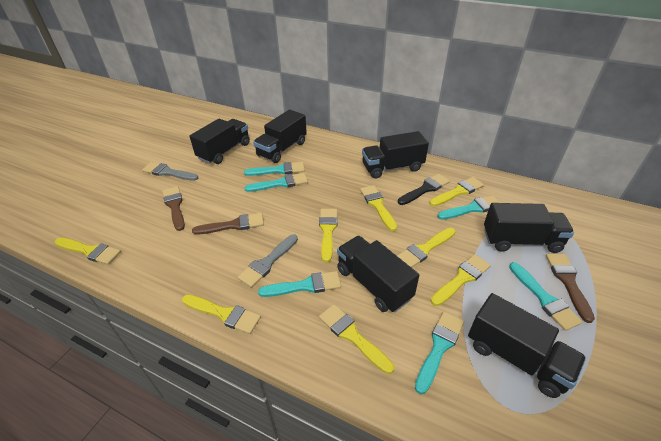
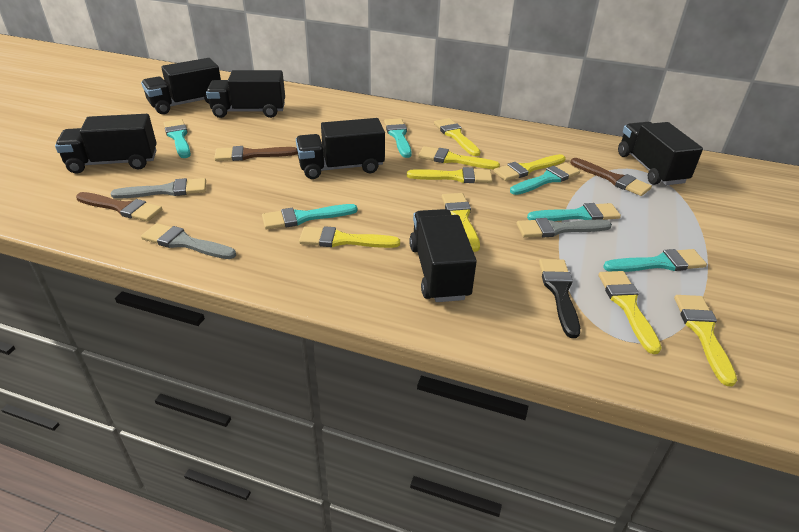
grey brush: [142,162,198,181] [237,234,298,288] = 2 -> [111,178,206,199] [141,223,236,259] [516,218,612,238] = 3

